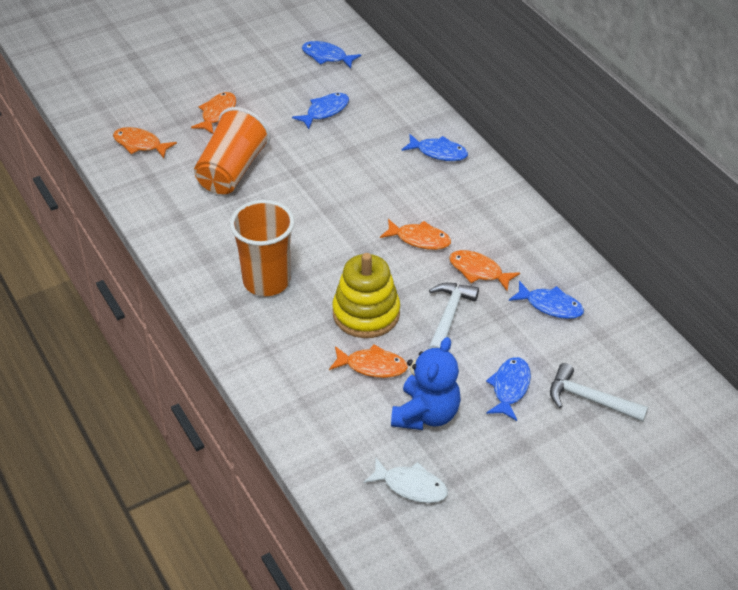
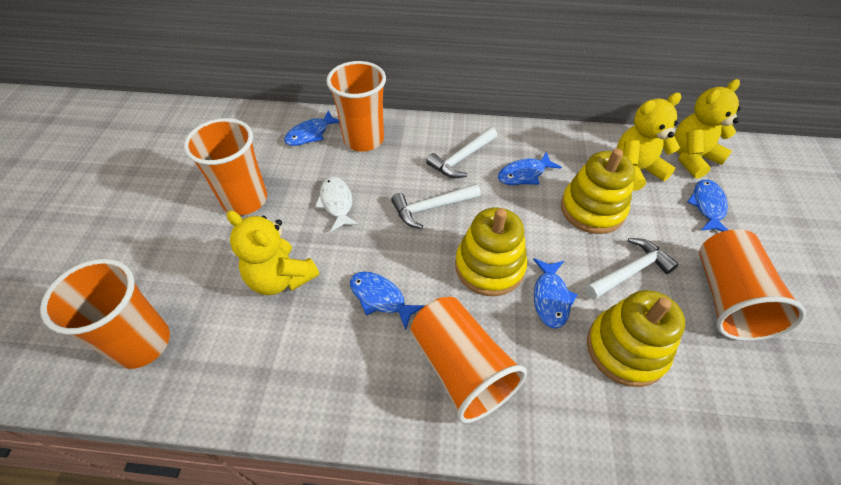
blue teddy bear: [391,337,461,430] = 1 -> none = 0
orange cup: [194,107,271,194] [230,200,294,296] = 2 -> [40,259,170,369] [184,118,267,215] [326,61,386,151] [410,297,527,423] [699,230,806,341] = 5
orange fish: [113,127,177,158] [191,92,236,134] [329,344,408,378] [380,219,451,250] [449,250,520,291] = 5 -> none = 0
white hammer: [428,283,479,349] [550,363,648,422] = 2 -> [391,184,481,229] [426,127,497,178] [585,238,679,299] = 3
yellow stacking toy: [333,253,400,338] = 1 -> [455,207,527,296] [561,149,635,234] [587,290,685,387] = 3
yellow teddy bear: none = 0 -> [227,211,319,295] [617,93,681,191] [674,79,741,179] = 3

